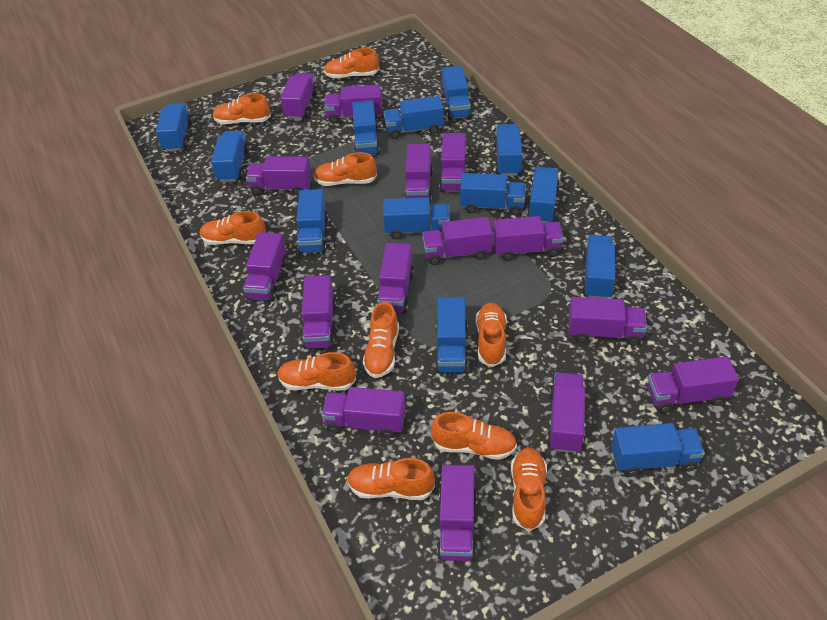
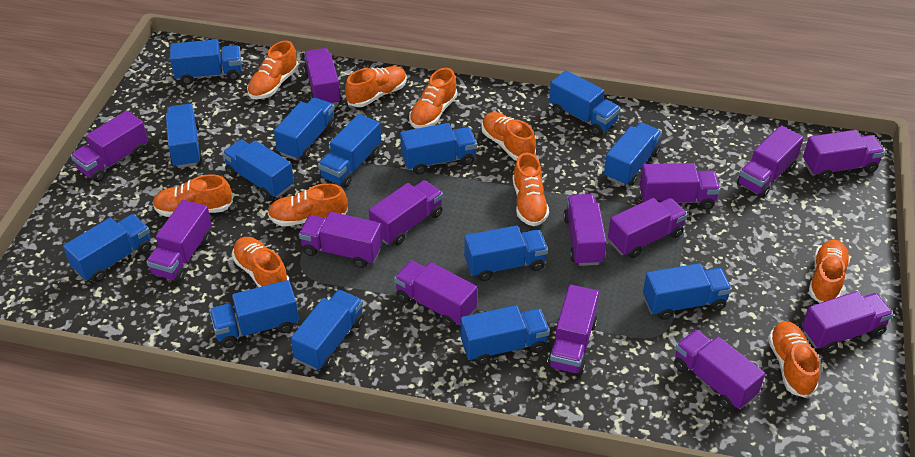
blue truck: [156,103,193,152] [211,131,249,182] [297,189,328,254] [352,100,380,156] [383,197,450,240] [384,96,444,139] [435,297,468,373] [441,66,472,120] [460,173,526,216] [494,124,523,176] [527,167,559,223] [582,235,615,299] [611,423,705,477] = 13 -> [63,214,151,282] [166,104,203,168] [170,39,242,85] [209,280,299,348] [222,140,294,199] [274,97,336,160] [291,290,364,370] [318,114,381,188] [400,123,477,174] [460,305,550,365] [464,225,548,281] [549,70,621,136] [604,122,662,186] [643,263,732,320] = 14
purple truck: [243,232,287,302] [246,156,311,196] [280,73,317,119] [302,275,336,349] [322,387,406,438] [325,85,382,124] [377,243,414,314] [404,144,433,204] [422,217,493,265] [437,465,477,561] [439,133,467,192] [493,216,564,261] [547,372,585,453] [569,297,647,346] [647,356,739,413] = 15 -> [71,111,148,182] [146,200,212,282] [299,212,382,268] [304,48,342,105] [369,180,443,245] [394,260,477,327] [547,285,599,375] [563,194,607,266] [608,198,688,258] [640,163,720,210] [674,329,765,409] [737,125,804,198] [802,291,893,353] [803,130,885,180] = 14

